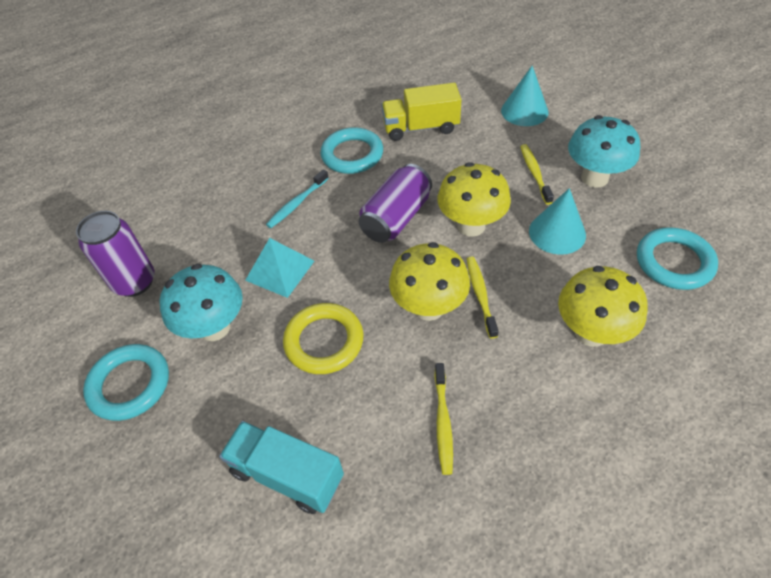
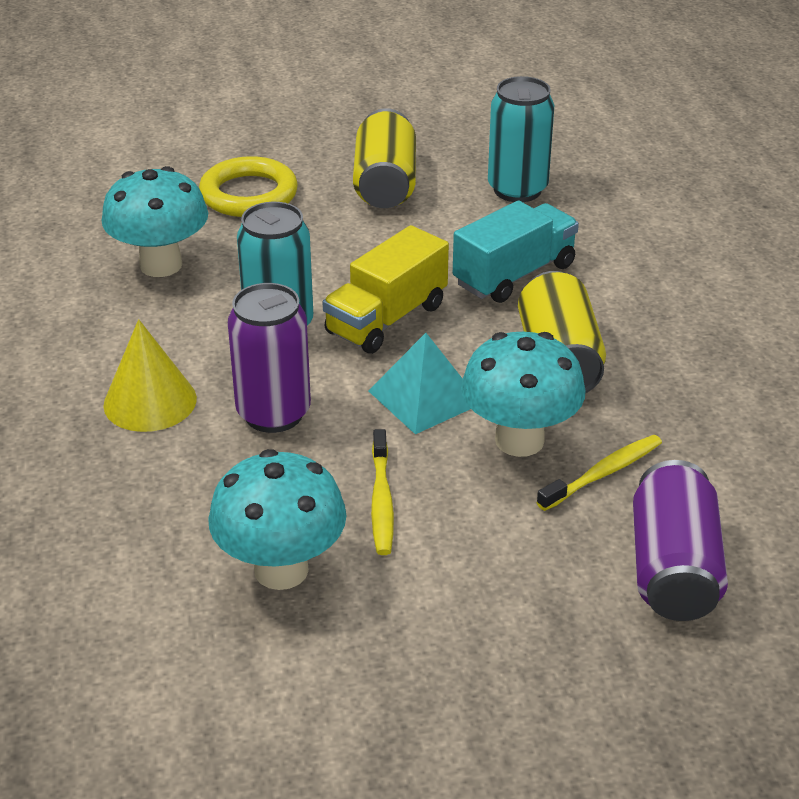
turquoise can: none = 0 -> [237,202,313,326] [488,76,554,202] = 2
turquoise cone: [501,66,548,126] [529,188,586,255] = 2 -> none = 0
turquoise mushroom: [160,264,243,341] [568,115,640,187] = 2 -> [102,166,208,277] [208,449,347,590] [461,332,585,457] = 3
turquoise ring: [83,344,169,421] [321,127,383,174] [637,227,718,290] = 3 -> none = 0
turquoise toothbrush: [266,170,329,228] = 1 -> none = 0
yellow can: none = 0 -> [353,108,416,208] [518,271,606,393] = 2
yellow cone: none = 0 -> [103,319,197,432] = 1
yellow mushroom: [389,242,470,321] [437,162,511,237] [558,266,648,347] = 3 -> none = 0
yellow toothbrush: [434,363,453,475] [467,257,499,339] [520,144,554,205] = 3 -> [371,429,394,555] [537,435,662,511] = 2

